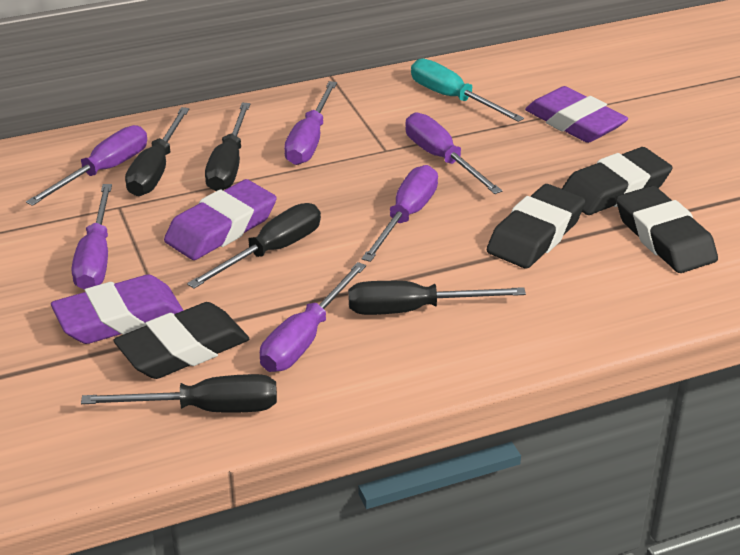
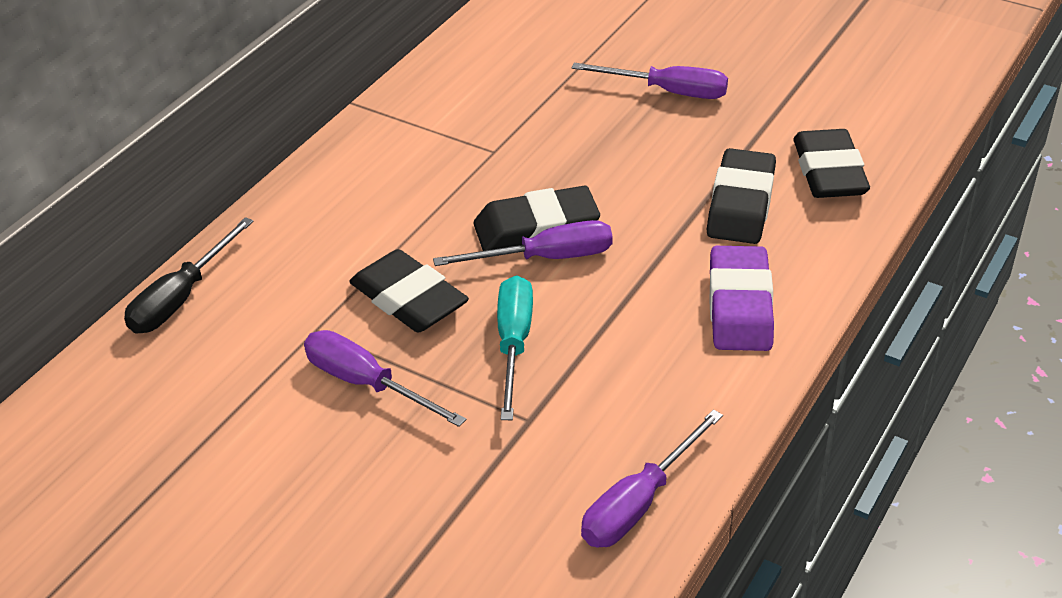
black screwdriver: [81,374,277,413] [125,107,189,196] [187,203,321,289] [205,103,250,191] [348,281,526,315] = 5 -> [124,217,254,334] = 1
purple eraser: [51,274,184,344] [164,179,277,260] [525,86,628,143] = 3 -> [709,246,774,351] = 1
purple screwdriver: [26,125,147,206] [72,184,112,290] [260,262,366,372] [284,81,337,165] [362,165,438,262] [405,113,502,194] = 6 -> [304,330,466,427] [433,220,613,266] [572,63,728,99] [581,409,723,547] = 4

